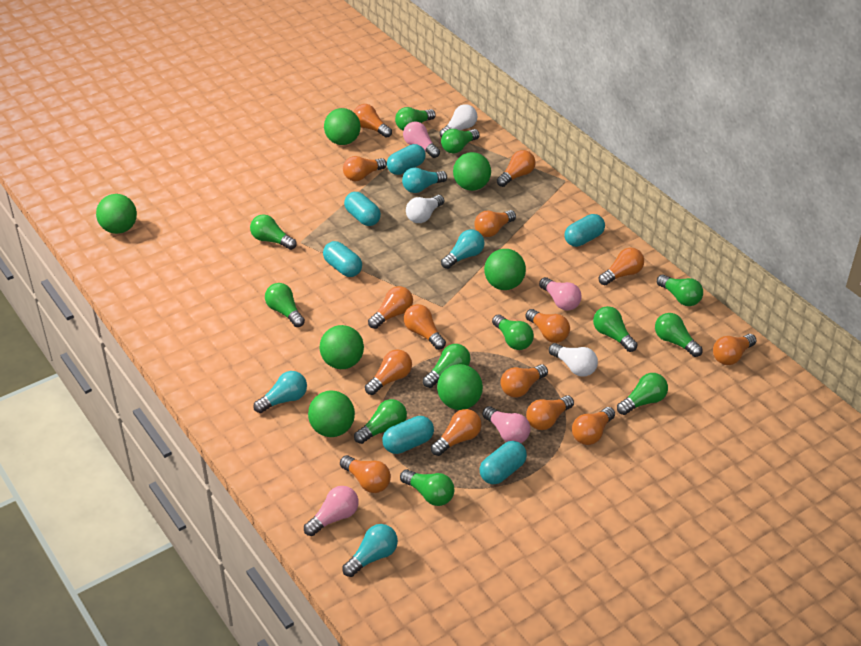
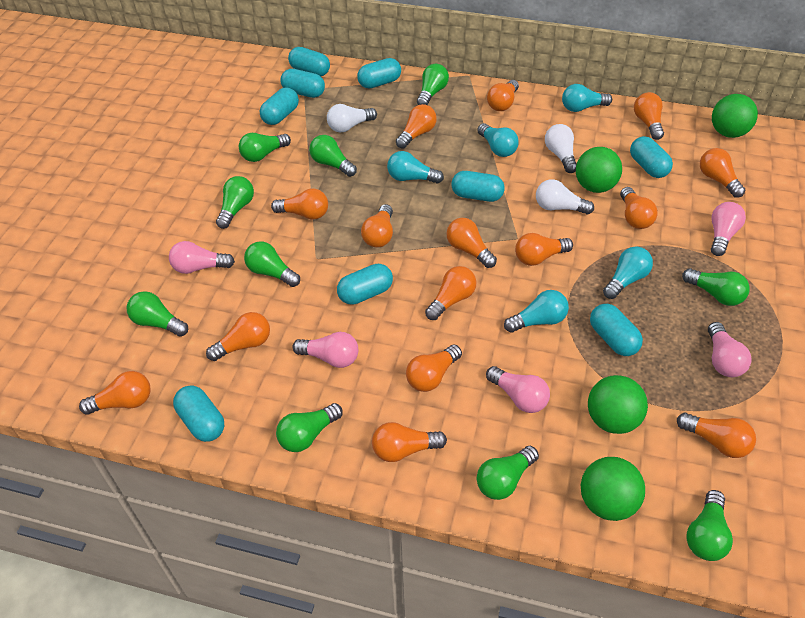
green ball: [96,194,137,234] [308,391,355,437] [319,325,364,369] [324,108,361,145] [437,364,483,410] [453,152,491,191] [484,249,526,290] = 7 -> [576,147,622,193] [581,457,645,521] [588,375,648,434] [712,94,758,138] = 4
green light bulb: [250,214,297,250] [265,283,305,327] [354,399,407,444] [395,107,436,131] [400,469,454,506] [423,344,470,388] [441,129,480,154] [492,314,534,350] [593,306,638,352] [617,373,668,415] [655,313,703,357] [657,274,703,306] = 12 -> [127,291,188,337] [216,176,254,229] [239,133,291,162] [244,241,300,287] [276,403,343,452] [309,135,357,177] [417,64,449,105] [477,446,539,500] [682,268,750,306] [686,490,733,561] = 10
pink light bulb: [304,486,359,536] [403,121,440,158] [482,406,531,443] [539,277,582,311] = 4 -> [169,241,235,274] [293,332,358,368] [486,366,550,413] [708,322,751,377] [711,202,746,256] = 5
turquoise capsule: [323,241,362,277] [344,192,381,226] [382,416,434,454] [387,144,426,175] [480,441,527,484] [565,214,605,247] = 6 -> [173,386,224,442] [260,88,299,125] [280,69,325,98] [288,47,330,76] [337,264,393,305] [357,58,401,89] [451,171,505,202] [590,304,643,356] [630,136,673,178] = 9
turquoise light bulb: [253,371,307,413] [342,524,398,577] [402,167,447,193] [441,230,485,269] = 4 -> [387,151,444,184] [477,123,519,157] [504,290,569,333] [562,84,612,112] [603,246,653,299] = 5

